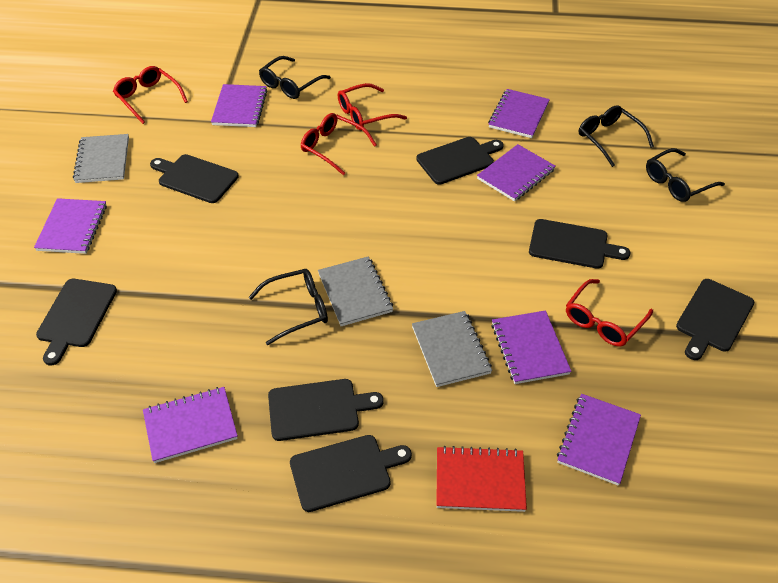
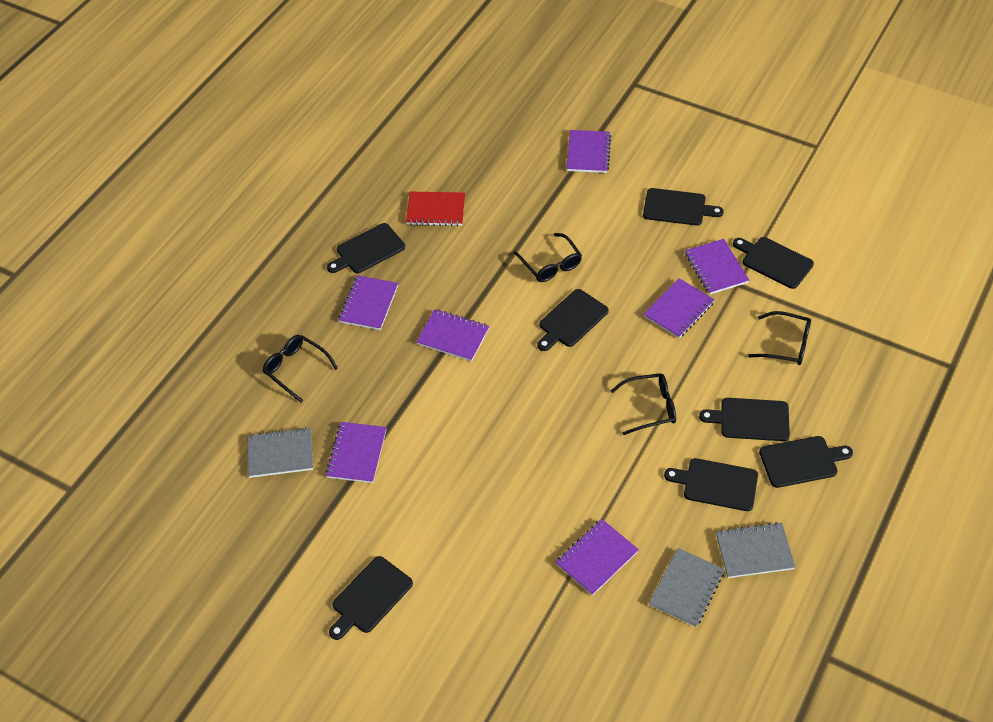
black cutting board: [36,279,117,365] [150,154,239,203] [268,379,384,441] [290,435,412,512] [416,137,504,185] [529,219,630,269] [676,279,754,360] = 7 -> [327,223,405,273] [329,556,413,640] [537,289,609,351] [643,188,724,226] [664,458,758,511] [699,398,790,441] [733,237,814,289] [759,436,853,488] = 8
red glasses: [113,66,188,124] [301,113,377,175] [338,83,407,130] [566,279,653,346] = 4 -> none = 0

